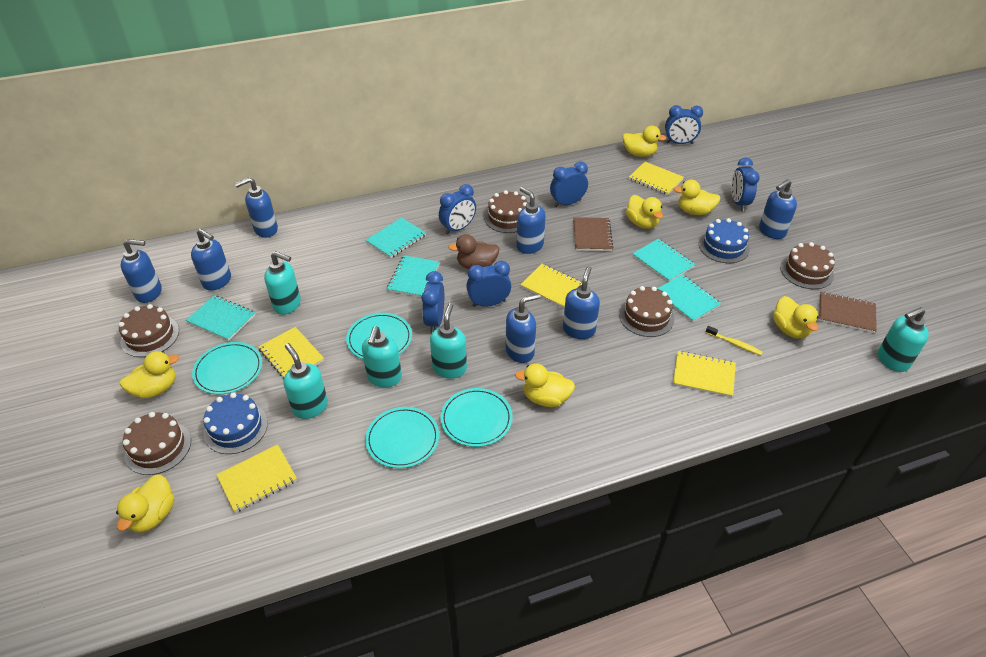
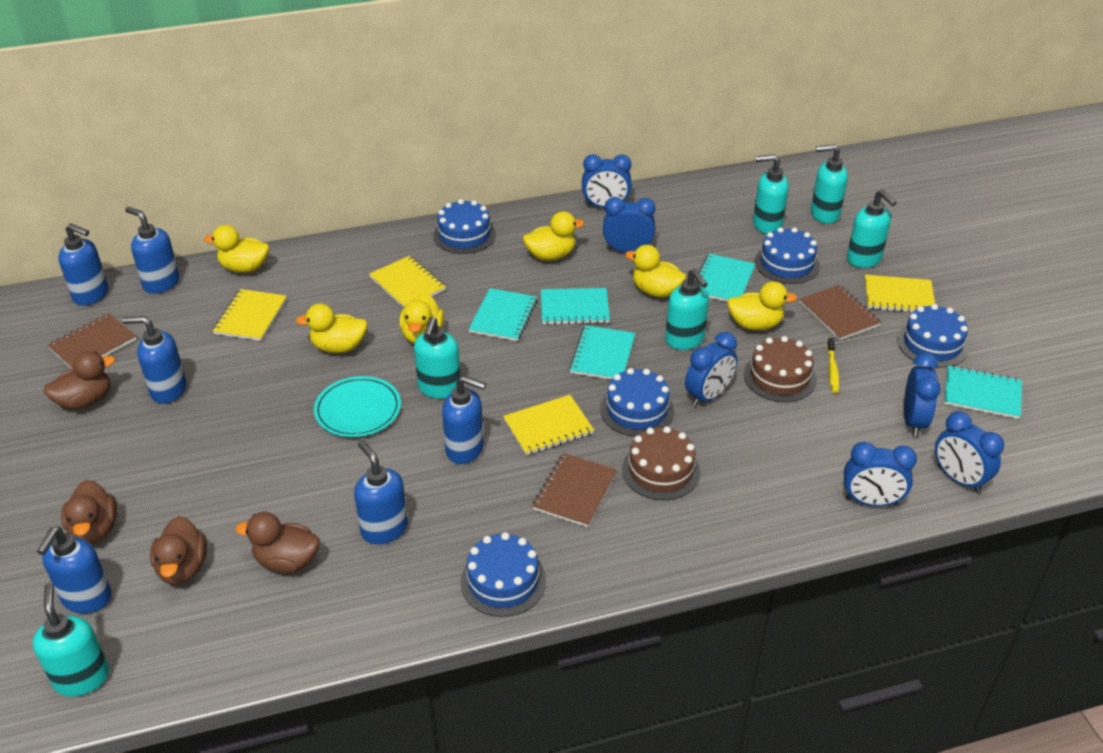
blue cake: [203,393,268,454] [699,218,749,263] = 2 -> [433,199,496,254] [460,532,546,617] [600,368,674,437] [755,227,820,284] [897,304,969,368] = 5
blue soap dispenser: [121,239,162,303] [191,229,231,291] [235,177,278,238] [506,293,541,363] [517,187,546,254] [563,266,600,339] [759,179,797,239] = 7 -> [37,527,112,614] [58,223,108,306] [122,316,187,404] [125,207,179,294] [354,440,408,545] [442,375,486,464] = 6
brown cake: [118,304,179,357] [123,412,191,475] [484,190,528,233] [619,286,674,337] [780,242,835,289] = 5 -> [622,426,700,500] [744,336,817,402] = 2
brown duck: [448,234,500,269] = 1 -> [43,351,115,410] [61,480,117,544] [150,516,207,585] [236,512,320,573] = 4
brown notebook: [573,217,614,251] [818,292,877,333] = 2 -> [47,313,137,369] [532,453,617,527] [800,285,881,340] = 3
turquoise plate: [192,342,262,394] [346,313,412,359] [365,407,439,468] [440,388,513,447] = 4 -> [314,376,401,437] = 1
turquoise soap dispenser: [264,251,301,315] [283,343,328,419] [362,327,402,388] [430,303,467,379] [878,307,929,372] = 5 -> [32,583,109,696] [414,317,461,399] [665,269,709,350] [753,154,789,234] [811,144,848,224] [847,190,897,268] = 6
yellow duck: [116,474,174,533] [119,351,179,398] [515,364,575,407] [623,126,667,157] [626,195,663,229] [674,180,721,215] [773,296,819,338] = 7 -> [204,225,269,273] [296,303,368,353] [399,293,444,343] [523,211,585,261] [625,245,687,297] [727,281,797,330] = 6
yellow notebook: [216,444,297,513] [258,327,324,379] [521,264,582,308] [629,162,684,195] [673,351,736,397] = 5 -> [213,289,287,341] [369,256,446,308] [503,395,594,455] [865,275,935,312] = 4

